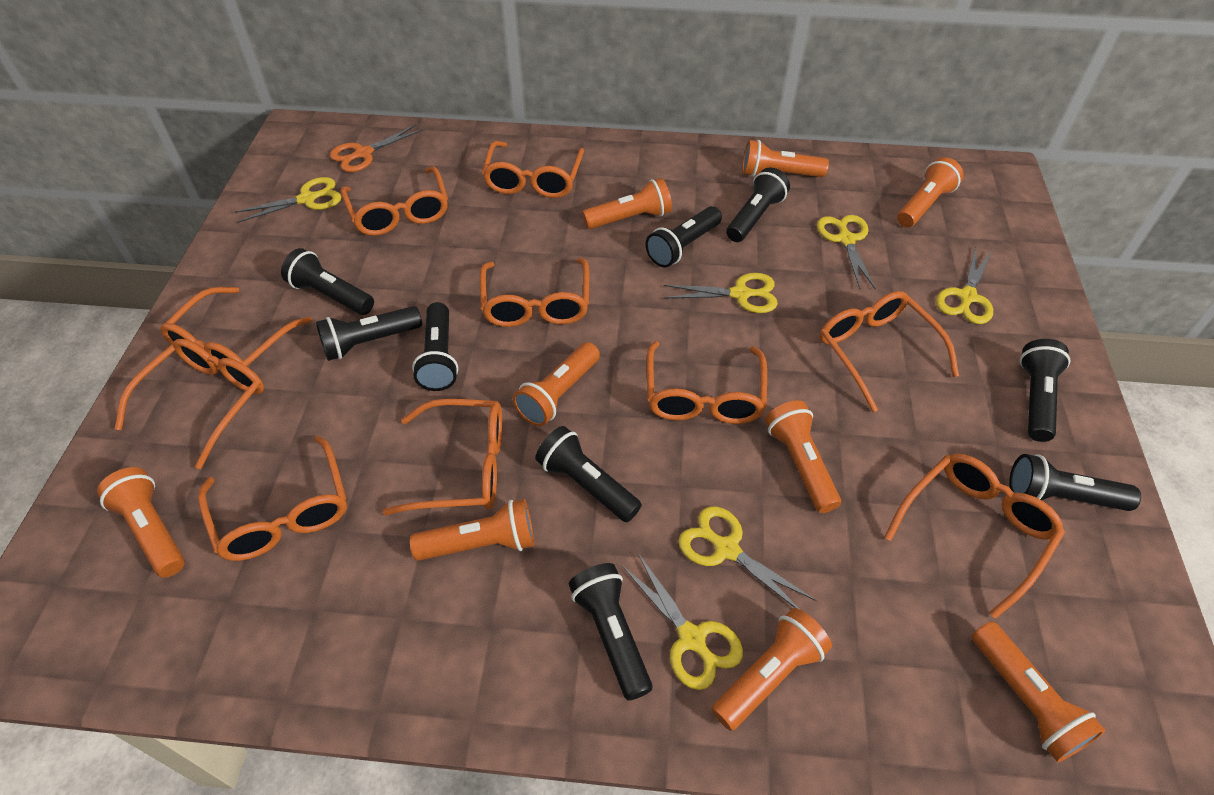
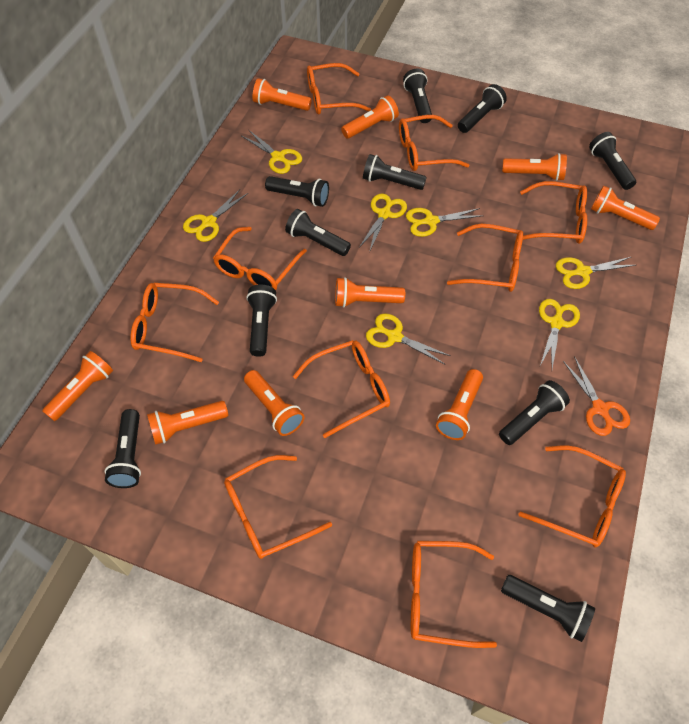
black flashlight: [281,248,374,315] [316,306,422,361] [412,302,458,391] [535,426,642,522] [569,563,652,701] [645,206,722,268] [726,167,790,242] [1009,454,1141,511] [1020,339,1071,442] = 9 -> [104,409,141,488] [246,284,277,357] [265,176,329,207] [285,209,351,256] [363,154,427,190] [403,69,432,123] [458,84,507,133] [499,380,570,445] [501,575,595,642] [589,132,636,190] = 10
yellow scissors: [235,177,341,223] [621,553,743,690] [664,273,778,313] [678,506,817,609] [817,215,876,290] [936,248,993,324] = 6 -> [183,189,248,242] [242,130,302,174] [359,194,407,252] [366,313,451,364] [406,208,484,237] [539,299,580,369] [556,257,636,289] = 7

